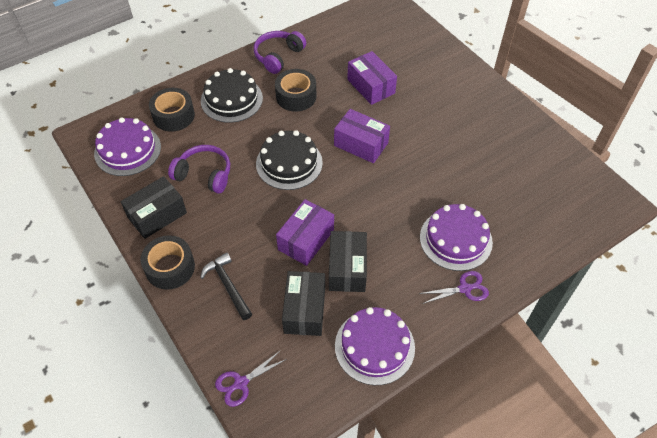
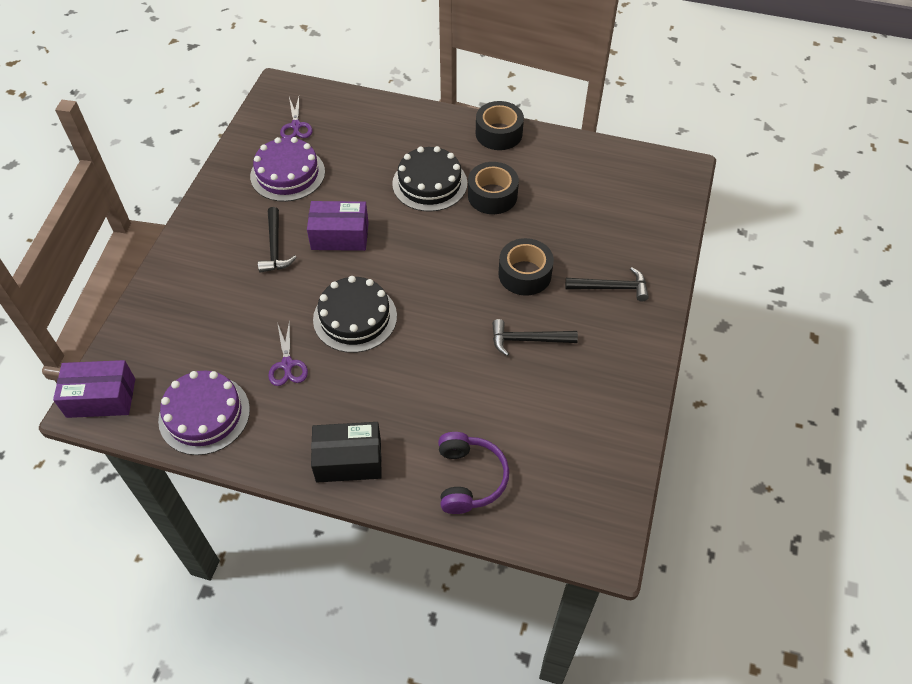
black box: [121,176,187,239] [282,271,325,336] [329,231,367,292] = 3 -> [311,422,382,482] = 1
black hammer: [200,253,252,320] = 1 -> [258,207,297,273] [492,319,578,356] [565,267,649,302] = 3
purple box: [276,199,334,266] [334,109,390,163] [347,51,397,105] = 3 -> [53,360,135,418] [307,201,369,251] = 2
purple cake: [94,117,161,176] [335,307,415,385] [420,204,493,271] = 3 -> [158,371,250,455] [250,137,325,202] = 2
purple headphones: [168,145,230,194] [254,31,306,74] = 2 -> [438,432,509,514] = 1

